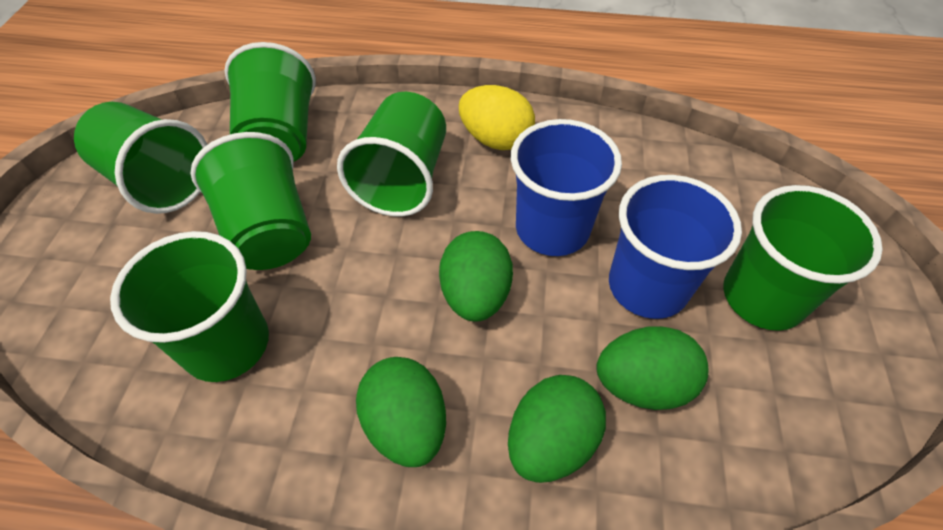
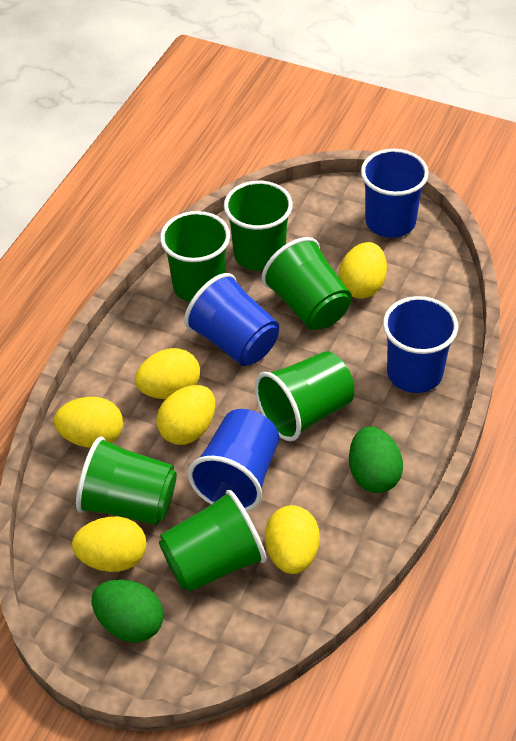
blue cup: [510,119,622,256] [609,175,742,319] = 2 -> [184,273,279,366] [188,409,279,511] [361,149,429,238] [383,296,458,393] = 4
green egg: [356,357,446,467] [439,231,513,322] [508,375,606,483] [596,326,709,410] = 4 -> [92,580,164,642] [349,427,403,493] = 2
yellow egg: [459,85,535,150] = 1 -> [54,397,123,448] [72,517,147,572] [135,348,200,399] [156,385,215,445] [265,505,320,574] [339,242,387,299] = 6

